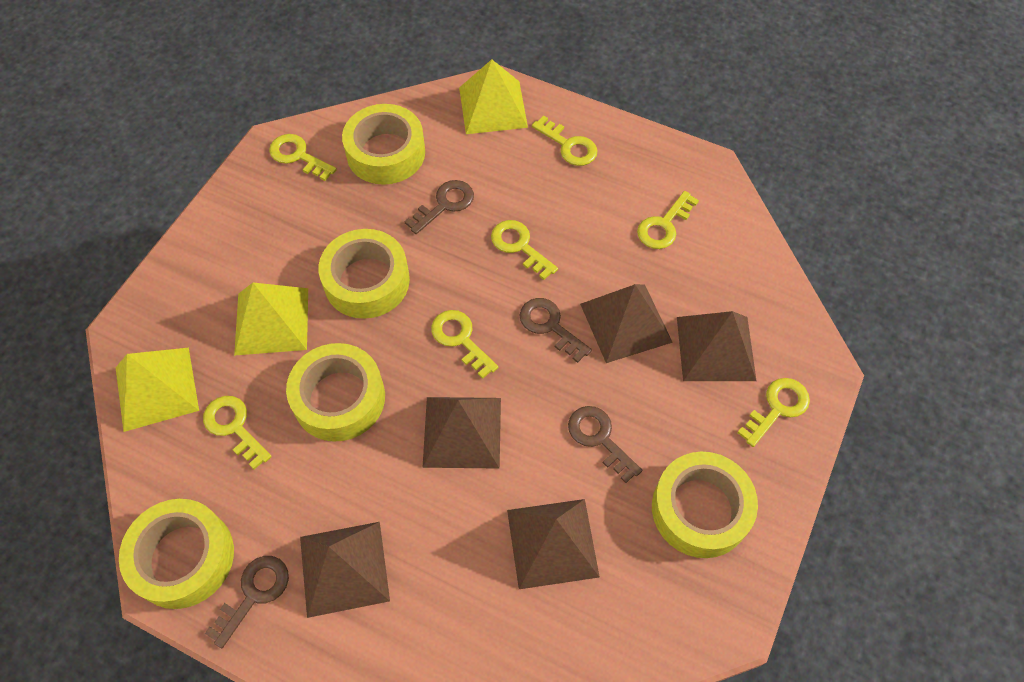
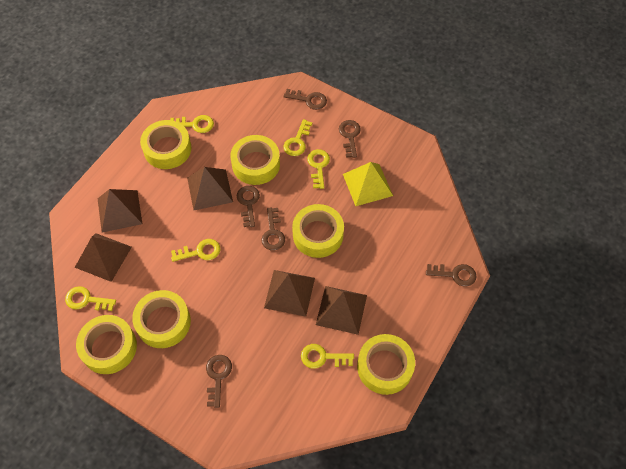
brown key: [205,556,289,648] [404,180,474,234] [519,298,592,363] [568,406,642,483] = 4 -> [206,355,232,408] [236,186,260,227] [261,207,285,251] [283,89,327,110] [339,120,361,158] [426,264,476,287] = 6
yellow key: [203,396,272,470] [269,134,337,181] [431,310,499,379] [491,220,558,280] [532,115,598,166] [637,191,699,249] [737,378,810,447] = 7 -> [65,286,116,311] [170,115,214,133] [171,239,220,262] [283,119,313,156] [301,344,354,369] [307,149,330,189] = 6
yellow pyramid: [116,348,199,432] [234,283,308,356] [459,59,528,134] = 3 -> [343,162,393,206] = 1
yellow tape: [119,499,234,609] [286,343,385,442] [318,229,410,319] [342,104,425,185] [652,452,758,558] = 5 -> [76,315,137,374] [132,290,191,348] [140,120,192,169] [230,135,280,185] [292,204,344,258] [357,334,415,395] = 6

